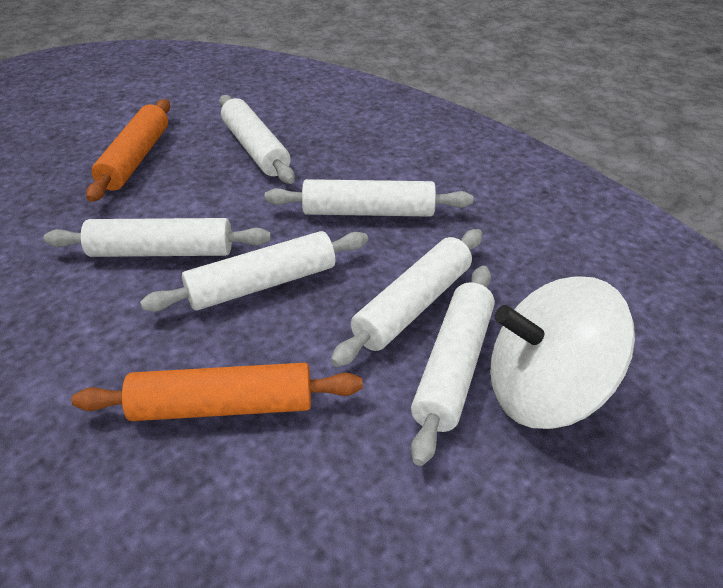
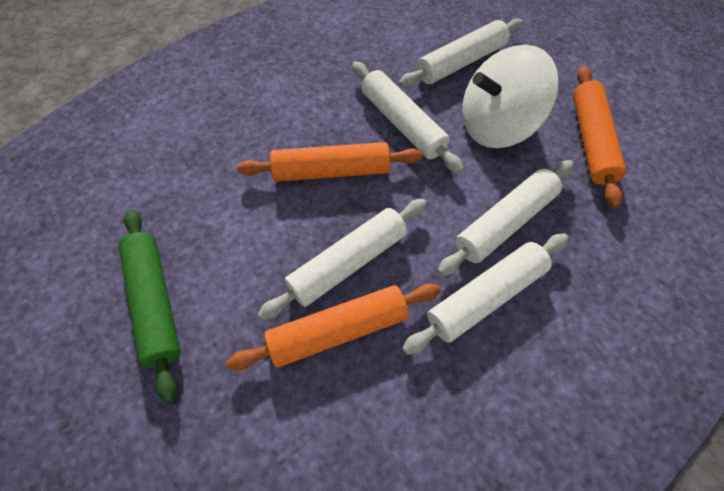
green rolling pin: none = 0 -> [118,209,181,403] = 1
orange rolling pin: [71,363,363,421] [86,99,170,202] = 2 -> [227,284,440,370] [237,142,423,182] [573,66,626,208] = 3
white rolling pin: [43,218,271,257] [140,231,368,312] [219,95,295,184] [265,179,473,217] [331,229,483,367] [411,266,495,466] = 6 -> [258,199,427,320] [352,61,464,173] [399,18,524,88] [402,233,569,355] [437,160,574,276] = 5

